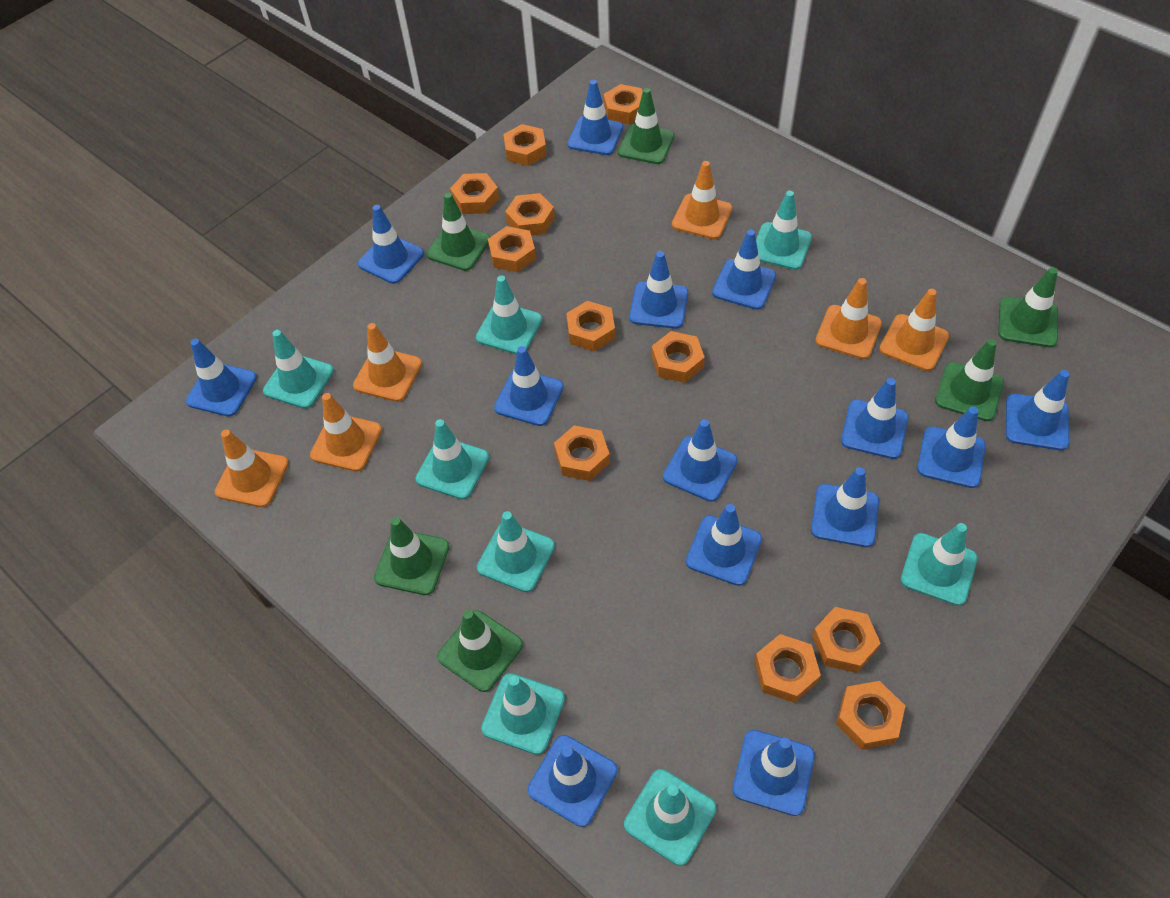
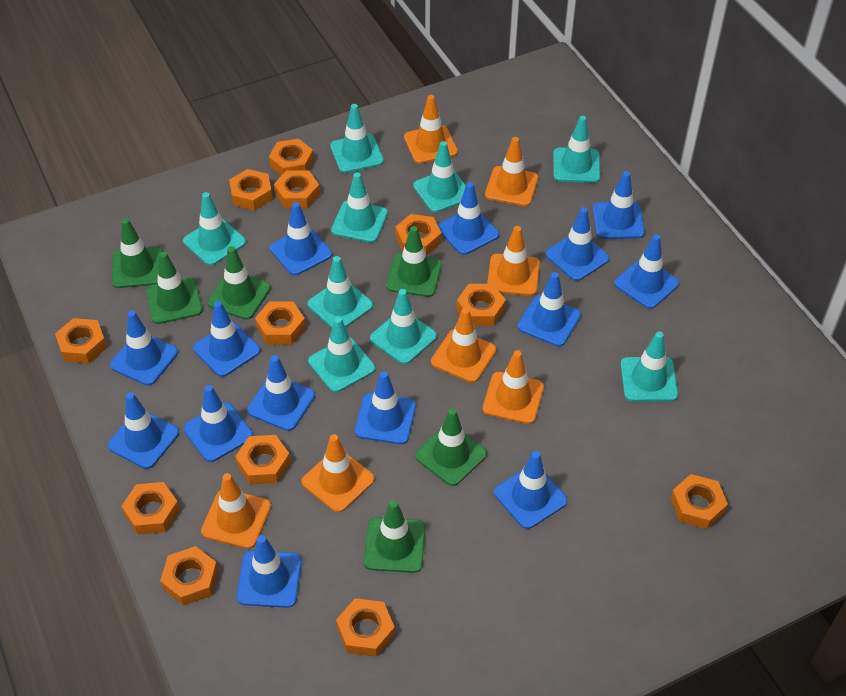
orange nut: [450,173,499,214] [488,226,536,272] [503,124,547,166] [505,193,555,235] [554,425,610,481] [566,301,615,352] [604,84,643,124] [652,331,705,383] [754,634,821,703] [812,607,881,673] [836,681,905,750] = 11 -> [55,318,107,364] [121,482,180,535] [160,546,218,606] [229,169,273,211] [235,435,291,485] [255,302,306,345] [269,139,314,176] [274,170,320,209] [336,598,395,657] [395,214,441,256] [457,284,506,326] [670,474,728,529] = 12
orange traffic cone: [215,430,289,507] [310,393,382,471] [353,323,422,402] [672,161,732,239] [815,278,882,359] [879,289,949,371] = 6 -> [201,473,271,549] [301,434,375,513] [404,95,458,164] [431,308,496,383] [483,350,544,424] [485,137,538,206] [487,226,540,296] = 7
turquoise traffic cone: [263,330,334,409] [416,419,489,500] [476,275,543,355] [477,511,555,592] [481,673,565,755] [624,769,716,866] [756,191,812,270] [901,523,977,606] = 8 -> [183,192,246,266] [308,256,373,328] [308,317,375,392] [330,104,384,173] [331,172,388,243] [370,289,437,364] [413,141,466,213] [553,116,600,183] [621,331,678,401] = 9

